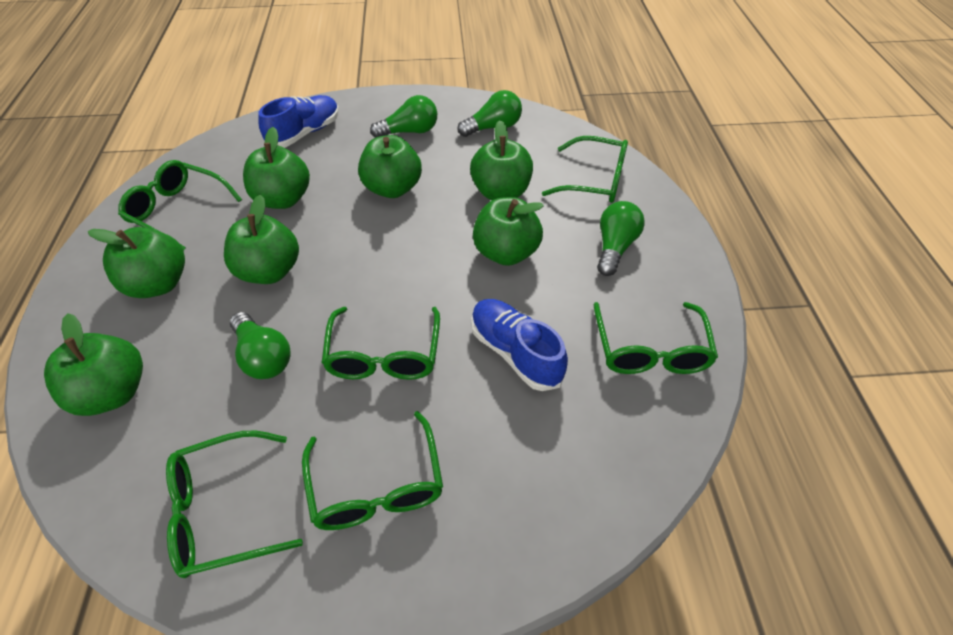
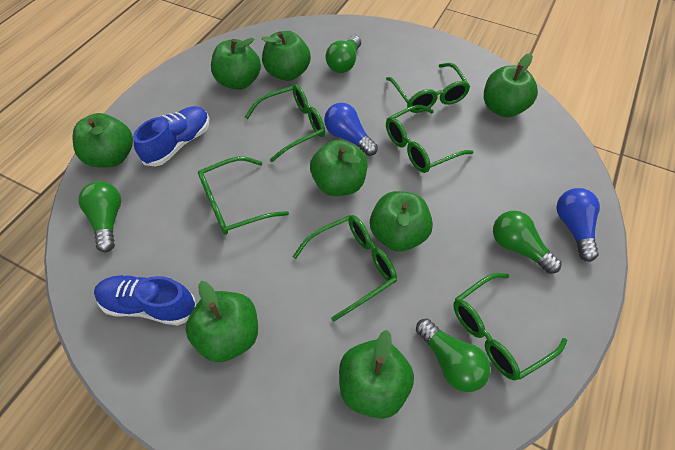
blue light bulb: none = 0 -> [324,103,378,156] [556,188,600,262] = 2
green apple: [44,313,143,416] [88,227,185,298] [224,195,299,284] [243,127,310,209] [358,135,422,198] [470,120,533,200] [473,197,544,266] = 7 -> [72,113,133,168] [185,281,258,363] [211,38,261,90] [261,31,311,81] [310,140,367,196] [339,330,414,419] [370,191,433,252] [484,53,538,117] = 8

